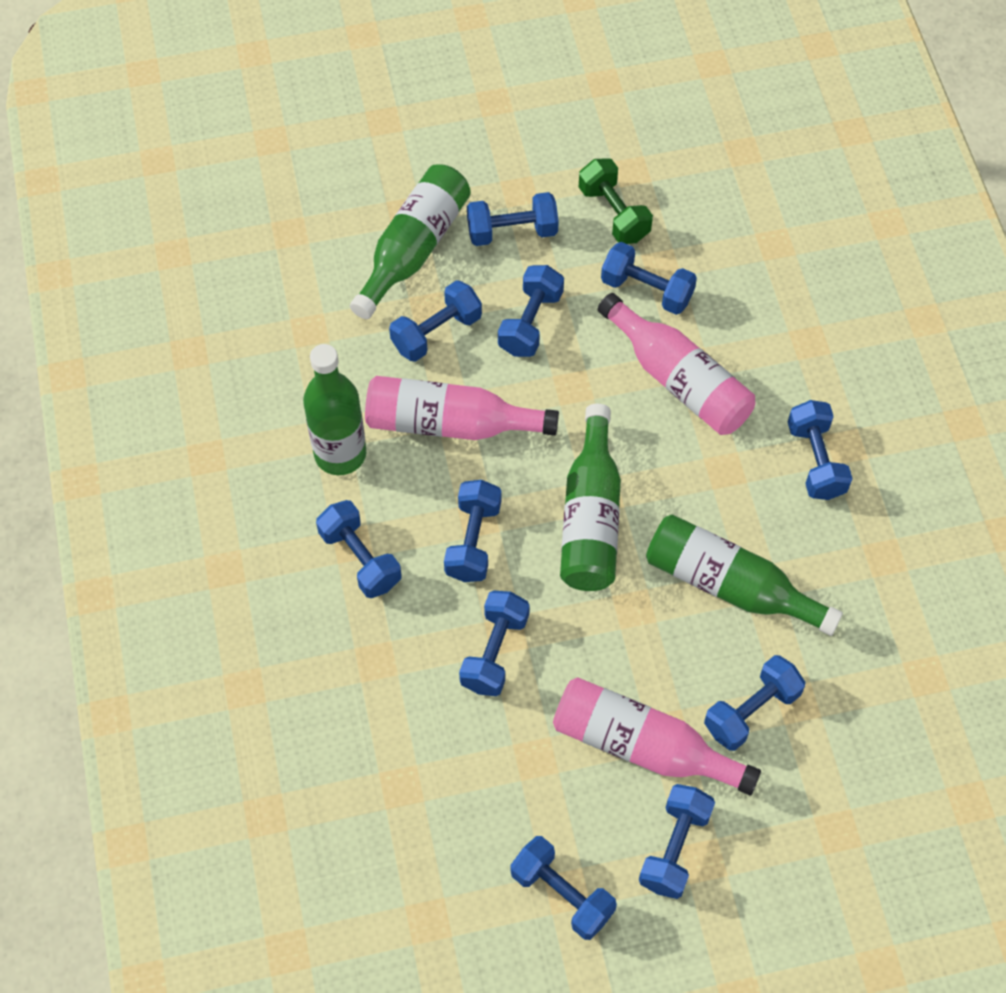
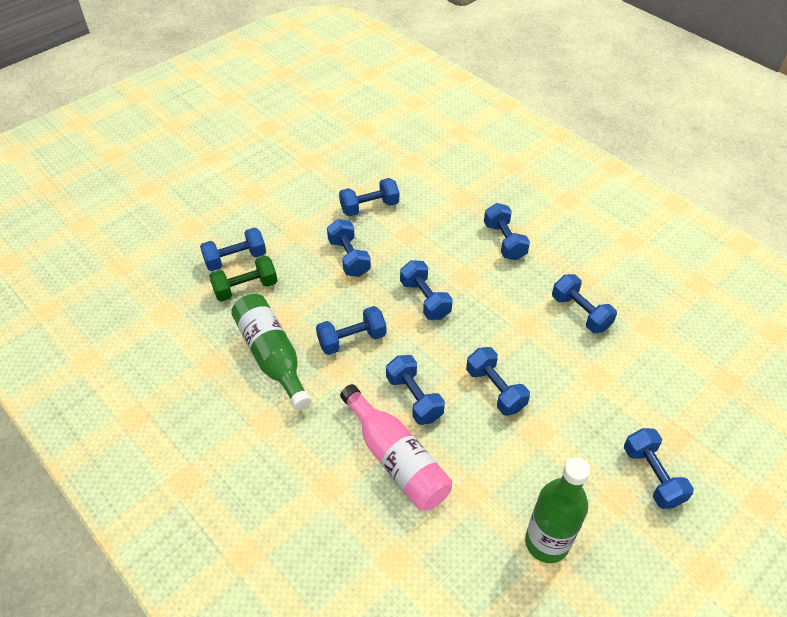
blue dumbbell: [316,500,401,598] [389,280,482,362] [444,480,501,582] [459,591,530,696] [467,192,559,246] [498,265,564,357] [511,836,617,940] [601,242,697,315] [639,784,715,899] [704,655,806,751] [788,400,853,500] = 11 -> [200,227,266,271] [316,306,386,355] [327,219,371,277] [339,178,399,216] [386,355,445,425] [400,260,453,320] [466,347,530,416] [484,203,530,260] [552,274,617,333] [624,428,694,509] = 10
green bottle: [303,344,366,475] [350,164,471,319] [560,404,621,591] [646,514,843,636] = 4 -> [231,294,311,411] [525,457,590,563] = 2
pink bottle: [365,376,559,440] [553,677,761,795] [598,293,755,435] = 3 -> [340,384,452,511] = 1

